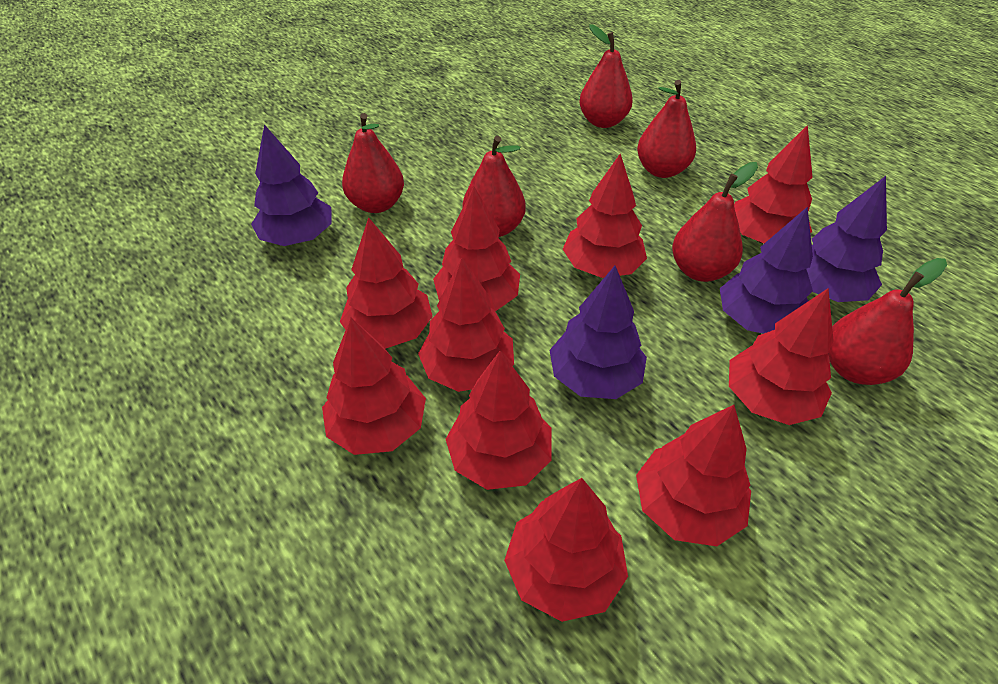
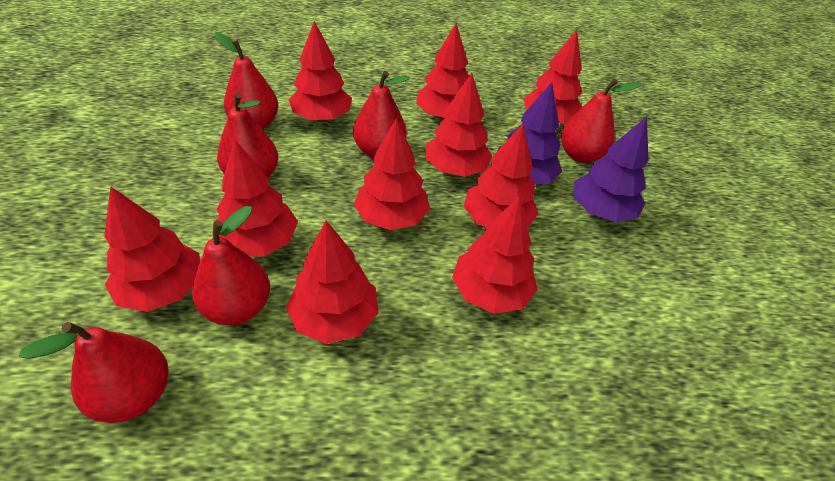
purple tree: [251,124,332,246] [550,266,647,399] [720,207,813,334] [807,176,887,302] = 4 -> [498,82,562,184] [574,117,648,222] = 2

